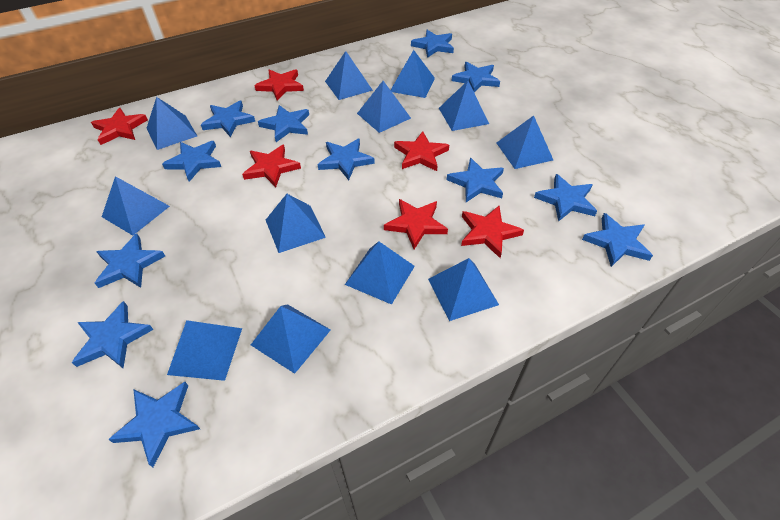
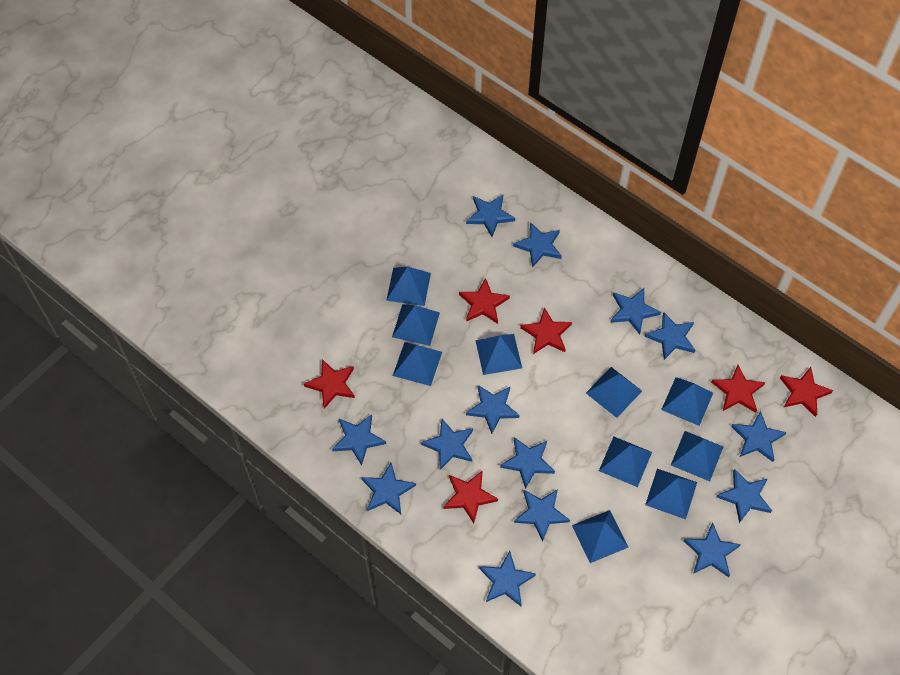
blue pyramid: [102,176,170,236] [146,97,197,150] [167,320,242,381] [251,304,331,374] [266,194,326,253] [325,51,373,100] [345,241,415,305] [357,81,411,133] [391,50,435,98] [428,258,499,321] [439,81,489,131] [497,115,553,169] = 12 -> [386,267,431,306] [392,304,440,346] [393,342,442,386] [475,334,522,375] [572,510,628,563] [586,367,642,418] [599,437,652,487] [645,469,697,519] [661,377,713,426] [671,431,723,481] = 10
blue star: [72,301,154,369] [95,233,165,288] [108,382,200,467] [162,141,221,182] [201,100,255,137] [258,105,309,142] [317,138,375,180] [411,30,454,58] [447,158,504,202] [452,62,500,92] [534,174,597,222] [582,213,653,267] = 12 -> [332,414,386,465] [361,463,416,514] [421,419,473,470] [466,195,515,237] [466,385,520,434] [479,551,536,606] [500,437,555,489] [513,222,562,267] [514,489,570,542] [610,288,661,335] [645,312,695,360] [683,523,741,577] [717,469,772,523] [731,411,786,462] = 14

